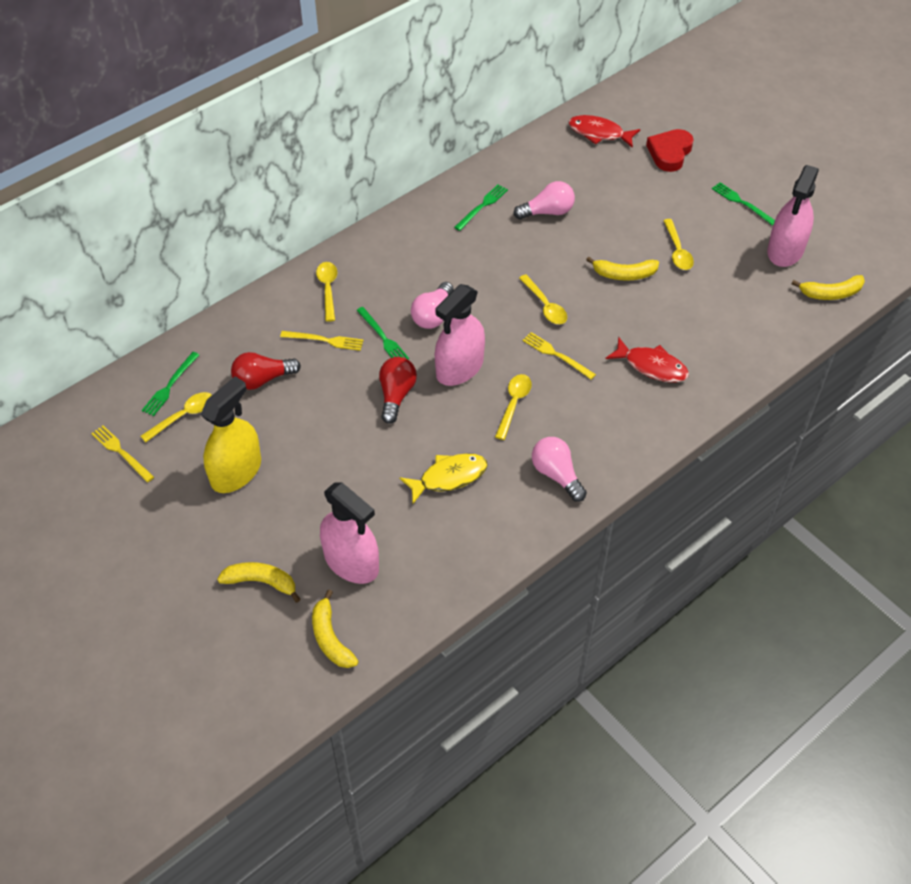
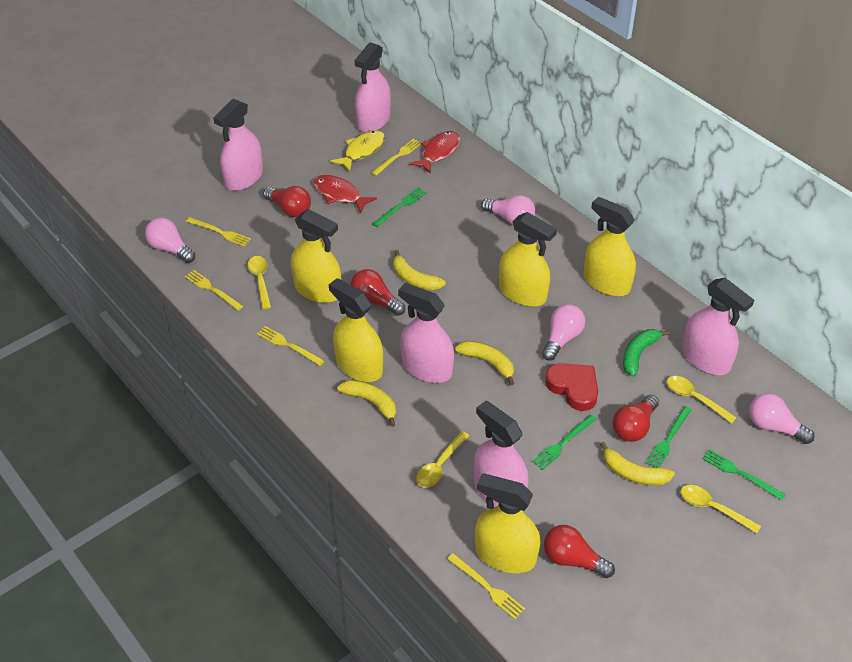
green banana: none = 0 -> [623,329,670,377] = 1
pink light bulb: [411,282,454,329] [514,181,575,220] [532,437,587,502] = 3 -> [145,218,195,263] [481,195,535,225] [542,304,585,361] [749,393,815,444] = 4
pink spray bottle: [320,482,379,584] [435,284,485,386] [767,165,819,267] = 3 -> [213,99,263,191] [355,42,391,132] [398,283,454,383] [474,401,528,507] [682,278,754,375] = 5
red light bulb: [231,352,301,390] [379,357,417,424] = 2 -> [263,186,311,217] [351,269,405,316] [544,525,615,578] [612,395,659,442] = 4
yellow fork: [91,425,154,482] [280,331,364,351] [523,332,596,380] = 3 -> [185,270,244,311] [186,217,251,247] [257,326,325,366] [371,139,421,176] [447,553,525,619] = 5
yellow spoon: [141,392,212,442] [316,262,337,322] [495,374,532,440] [519,275,567,324] [663,219,694,270] = 5 -> [248,256,271,309] [416,431,469,488] [667,376,737,424] [681,485,761,533] = 4
yellow spray bottle: [201,377,261,493] = 1 -> [291,209,341,303] [329,278,383,382] [475,474,540,573] [499,212,557,307] [584,196,636,297] = 5

